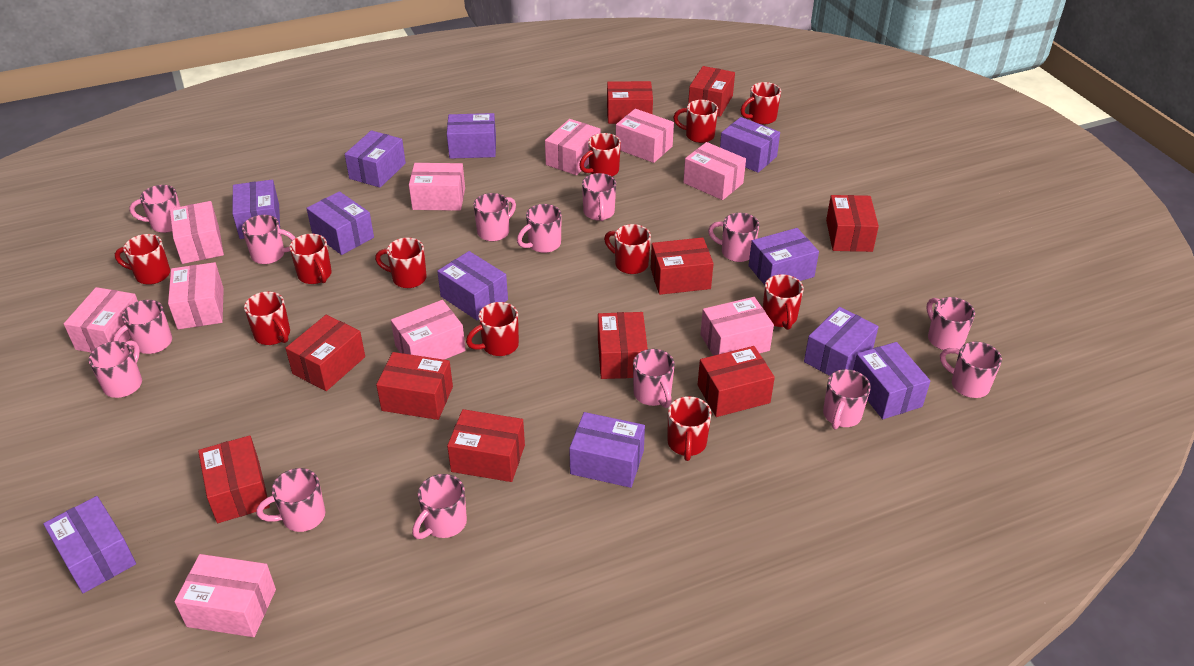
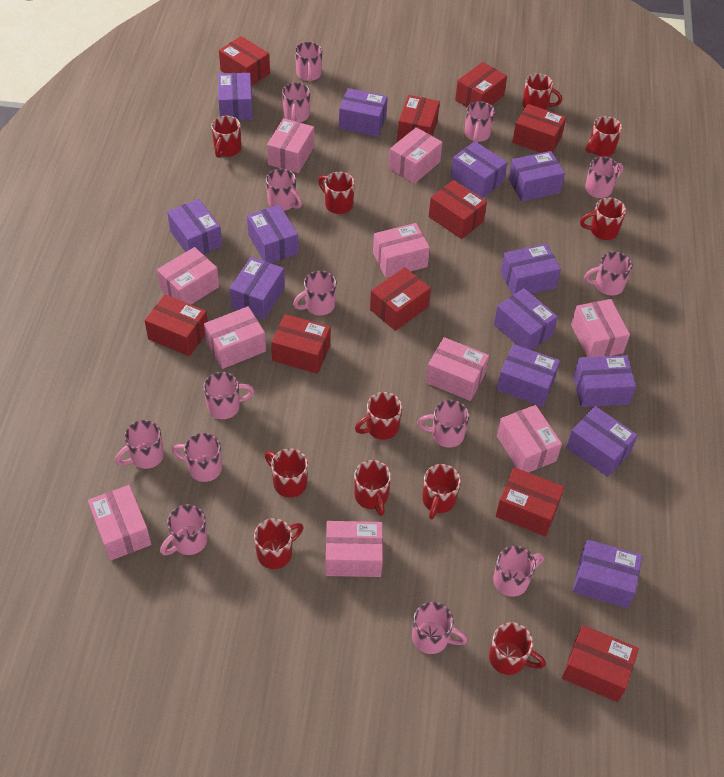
purple box: [43,496,136,593] [232,180,280,239] [306,191,374,255] [345,130,406,188] [437,251,508,321] [447,113,496,159] [569,412,645,488] [720,117,780,173] [749,228,819,285] [804,307,879,376] [853,342,930,419] = 11 -> [167,199,222,254] [218,73,253,120] [230,257,285,320] [247,205,299,263] [339,88,388,137] [450,141,508,198] [494,288,558,350] [497,344,560,407] [501,243,561,295] [508,151,565,202] [566,406,638,477] [573,355,636,407] [573,540,642,608] = 13

